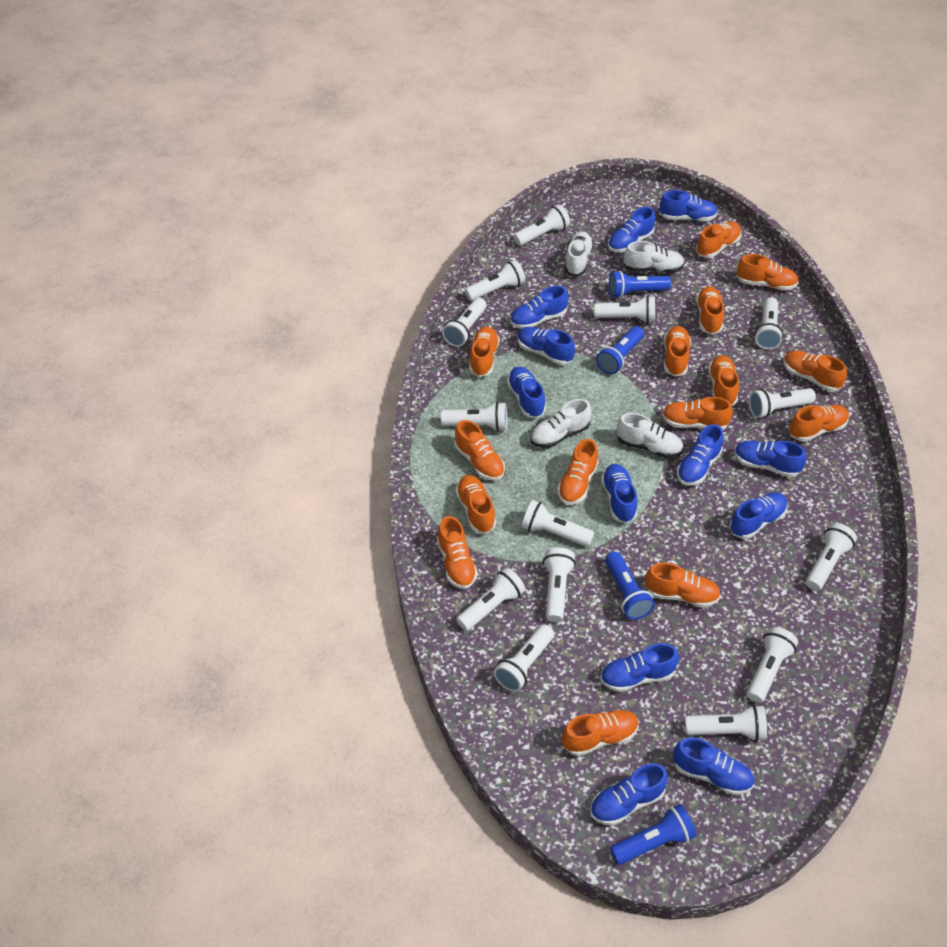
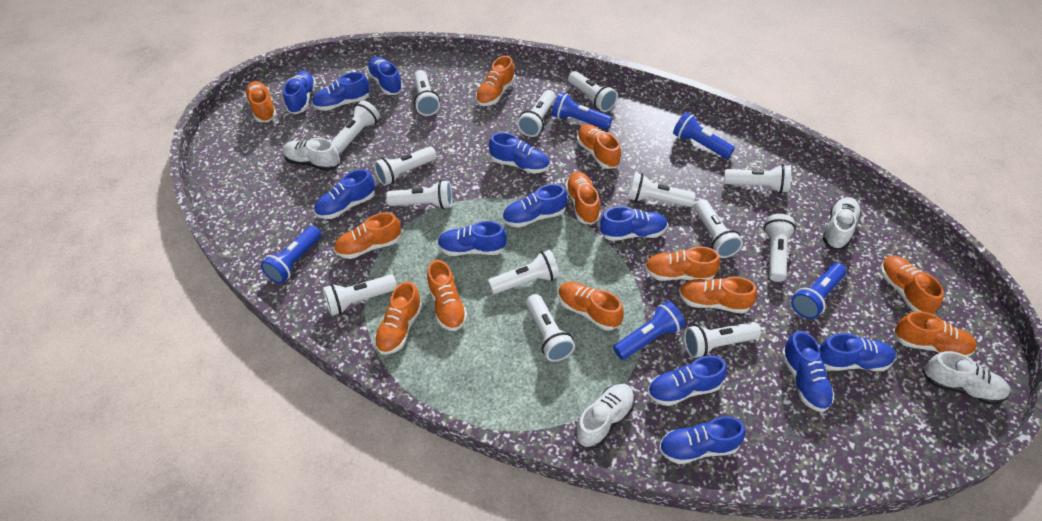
blue flashlight: [596,326,644,374] [605,551,655,620] [609,271,671,298] [610,804,696,865] = 4 -> [261,226,321,284] [552,92,612,130] [613,301,685,360] [673,112,735,159] [791,263,846,319] = 5
orange shoe: [437,516,478,589] [455,420,505,481] [455,475,496,534] [469,326,499,377] [557,439,599,505] [562,710,639,756] [645,562,721,607] [662,397,733,430] [664,326,691,377] [696,222,741,258] [696,286,724,335] [708,355,739,406] [736,254,799,290] [783,351,847,391] [789,405,849,442] = 15 -> [245,81,277,122] [334,212,401,259] [374,282,422,355] [427,260,468,331] [476,56,515,106] [559,282,624,330] [565,172,601,225] [577,124,621,169] [645,246,720,281] [679,276,757,314] [880,256,944,314] [894,311,977,357] = 12

